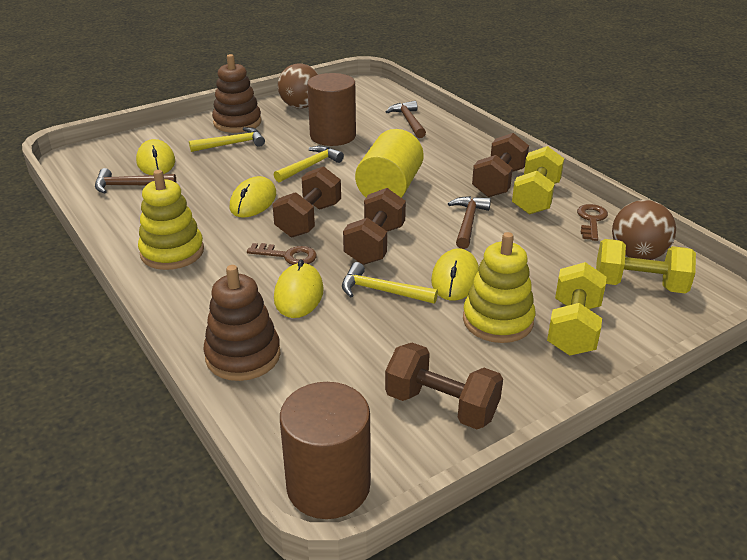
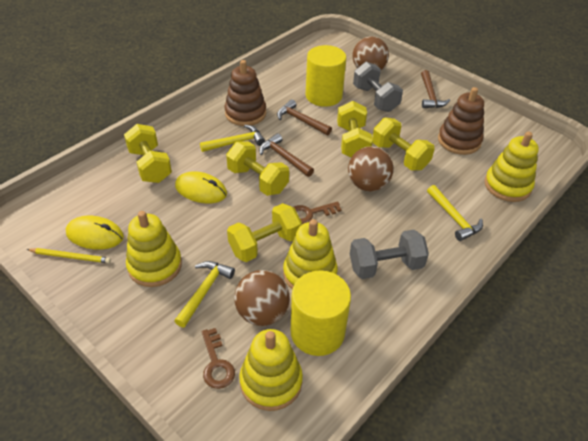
brown ball: [277,63,318,109] [612,200,676,260] = 2 -> [234,270,290,326] [348,146,393,192] [353,36,389,70] = 3
brown cylinder: [280,382,371,519] [307,73,356,146] = 2 -> none = 0
brown dumbbell: [272,166,341,237] [343,188,406,265] [385,343,503,429] [472,133,529,197] = 4 -> none = 0
grey dumbbell: none = 0 -> [350,230,429,279] [353,62,403,112] = 2
yellow cylinder: [355,129,424,198] = 1 -> [291,270,351,356] [306,45,346,107] = 2
yellow dumbbell: [512,146,564,214] [547,262,607,356] [596,239,696,294] = 3 -> [124,124,172,183] [226,141,289,196] [227,203,302,262] [337,101,373,158] [372,117,435,170] = 5
yellow mouse: [136,139,175,175] [229,176,276,218] [274,259,324,318] [431,248,479,301] = 4 -> [66,216,124,250] [175,171,227,203] = 2
yellow pencil: none = 0 -> [26,248,111,263] = 1
yellow stacking toy: [138,170,204,270] [463,232,535,343] = 2 -> [126,211,182,287] [239,329,303,411] [283,219,338,289] [485,132,539,202] = 4

